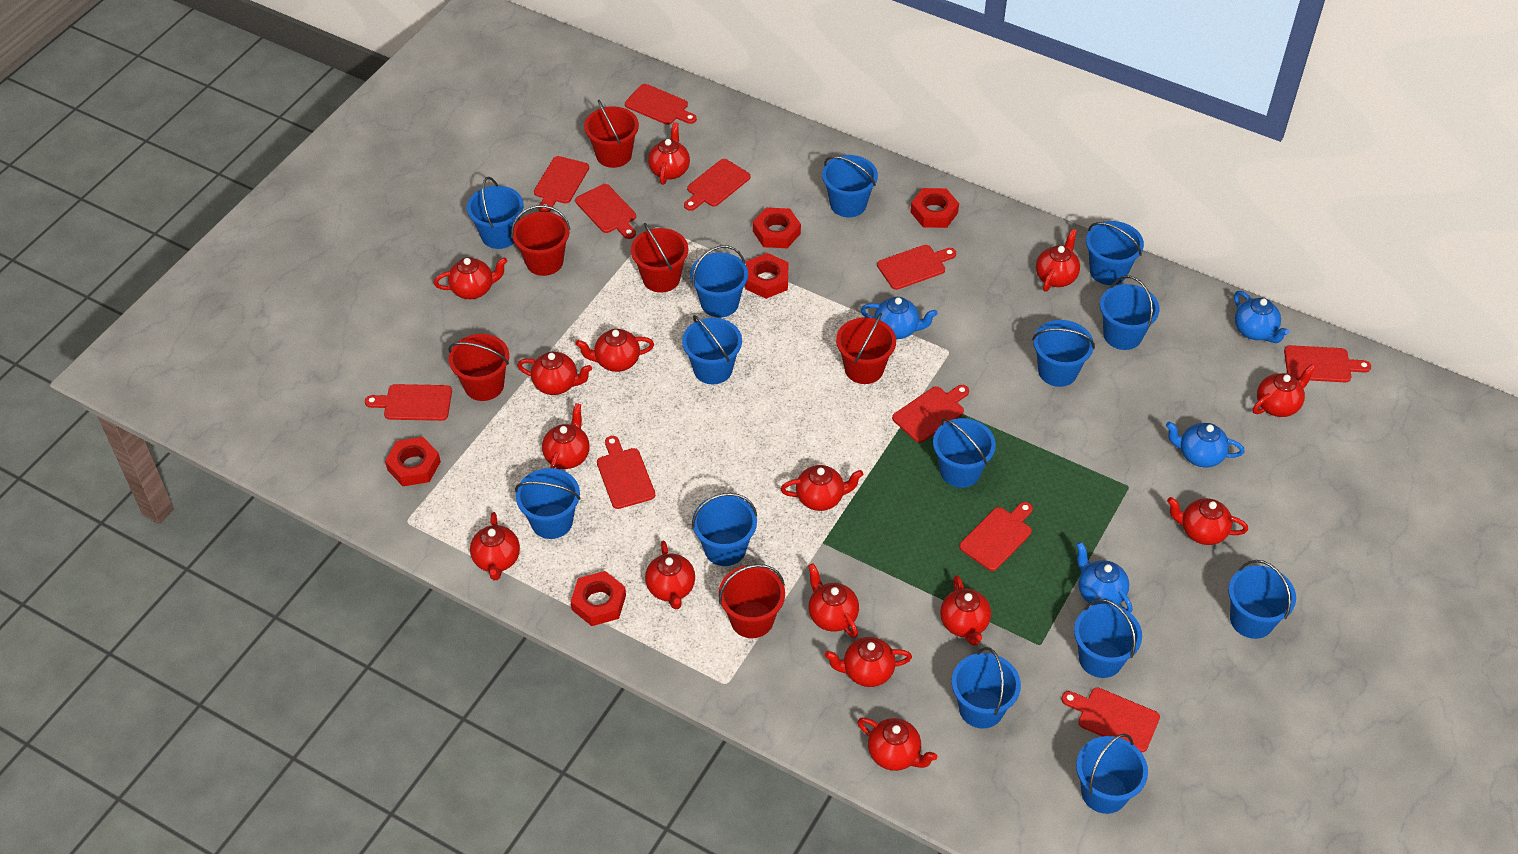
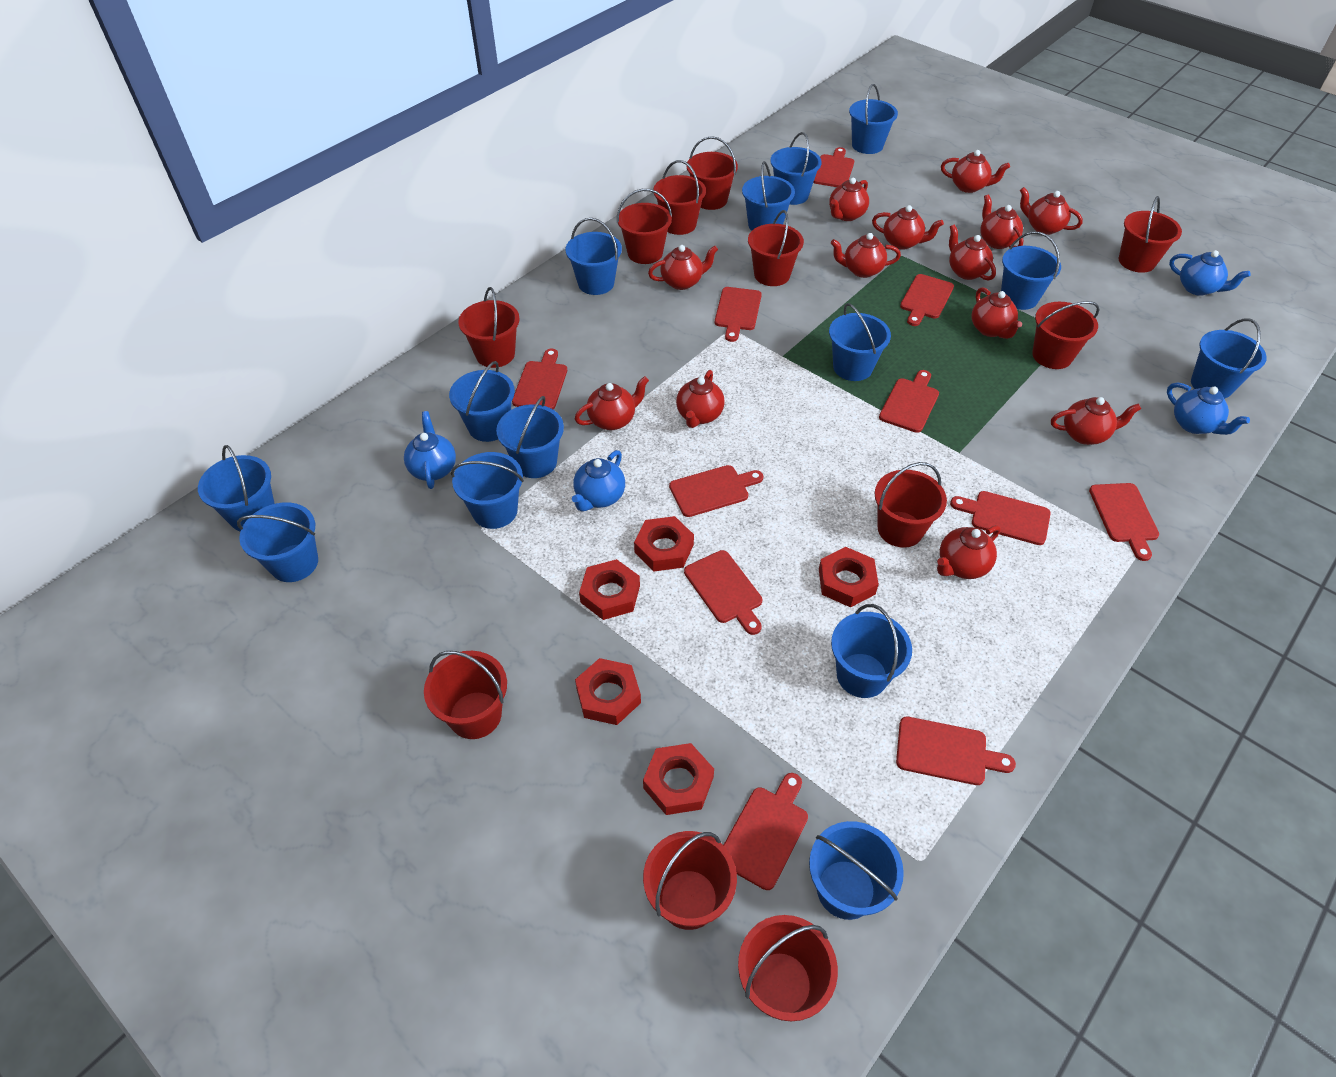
red bucket: [448,334,509,401] [511,205,570,276] [584,99,639,168] [631,223,688,293] [719,564,785,638] [836,313,896,384] = 6 -> [424,651,507,739] [458,287,520,368] [617,189,672,264] [643,831,737,930] [653,160,706,235] [687,136,738,210] [738,915,838,1022] [748,210,804,286] [875,462,947,548] [1032,301,1100,369] [1118,196,1182,273] = 11
red teapot: [434,257,507,299] [470,512,520,580] [517,352,592,395] [542,403,590,470] [575,329,654,372] [645,540,695,609] [648,122,690,185] [781,465,864,511] [808,563,859,638] [825,637,912,687] [857,718,937,771] [940,575,991,646] [1036,229,1080,292] [1167,497,1248,545] [1253,364,1316,417] = 15 -> [575,376,649,430] [648,245,718,290] [676,370,725,428] [829,178,869,221] [831,233,901,278] [872,205,944,250] [937,525,1001,579] [941,150,1010,193] [949,224,996,281] [971,287,1022,339] [980,194,1024,249] [1020,187,1083,235] [1051,397,1141,445] = 13

